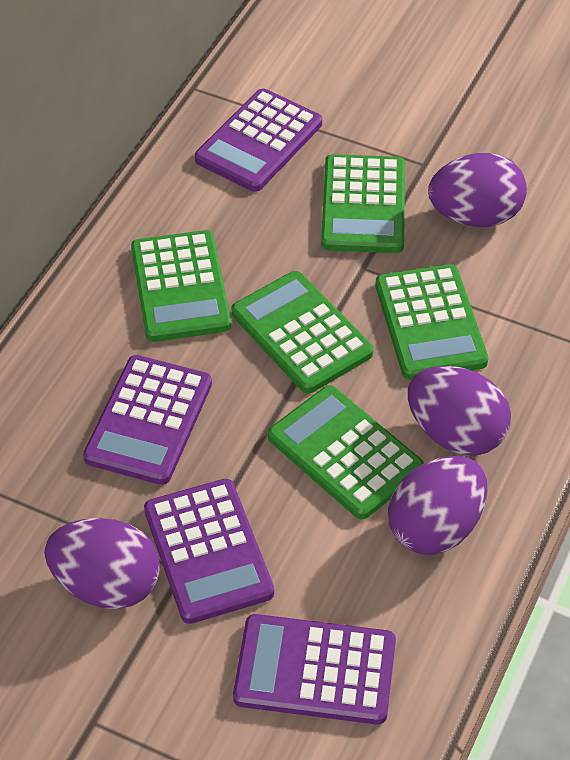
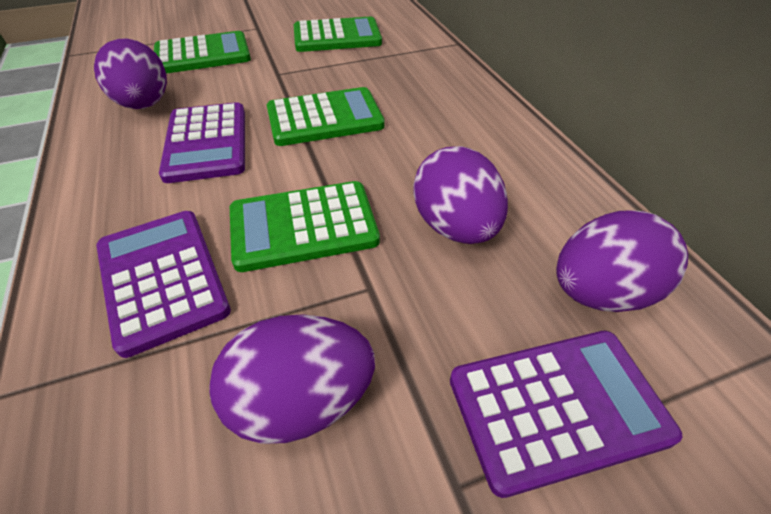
green calculator: [131,230,231,342] [232,271,373,394] [268,385,424,520] [321,154,405,253] [375,264,488,380] = 5 -> [154,31,251,74] [230,181,380,272] [267,87,385,146] [294,17,382,52] = 4
purple calculator: [83,355,212,485] [144,479,274,624] [195,89,322,192] [233,614,396,725] = 4 -> [96,211,231,358] [159,102,245,183] [450,331,682,498] = 3

